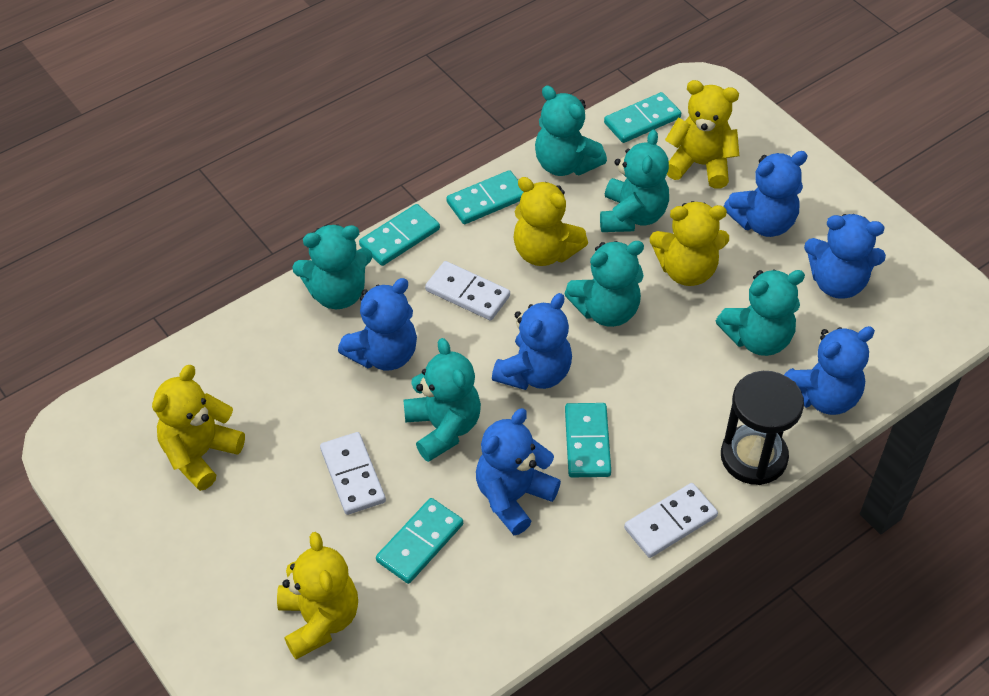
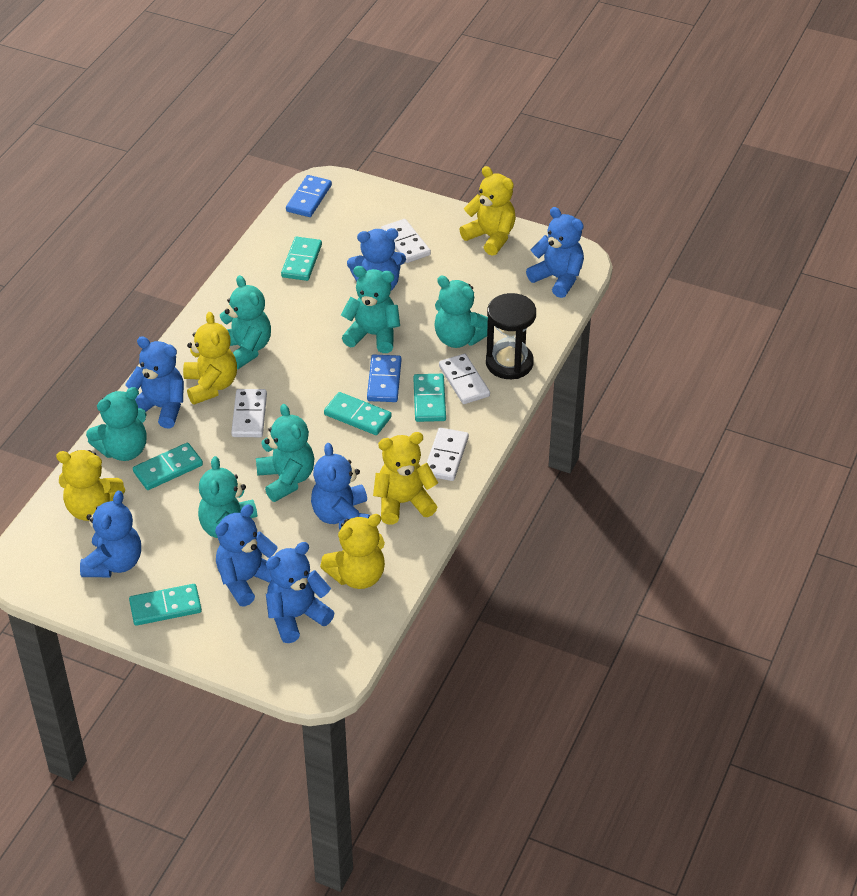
blue domino: none = 0 -> [286,175,332,217] [367,355,401,402] = 2
blue teddy bear: [338,278,417,370] [476,408,561,535] [492,293,572,390] [723,151,808,237] [784,326,875,415] [804,214,886,299] = 6 -> [80,491,141,577] [125,336,184,429] [215,504,278,607] [266,542,334,643] [311,443,370,530] [347,228,406,291] [526,207,584,298] = 7
white domino: [320,432,386,515] [425,261,510,321] [624,483,718,558] = 3 -> [231,389,267,437] [381,219,431,263] [427,428,469,481] [439,354,490,404] = 4

